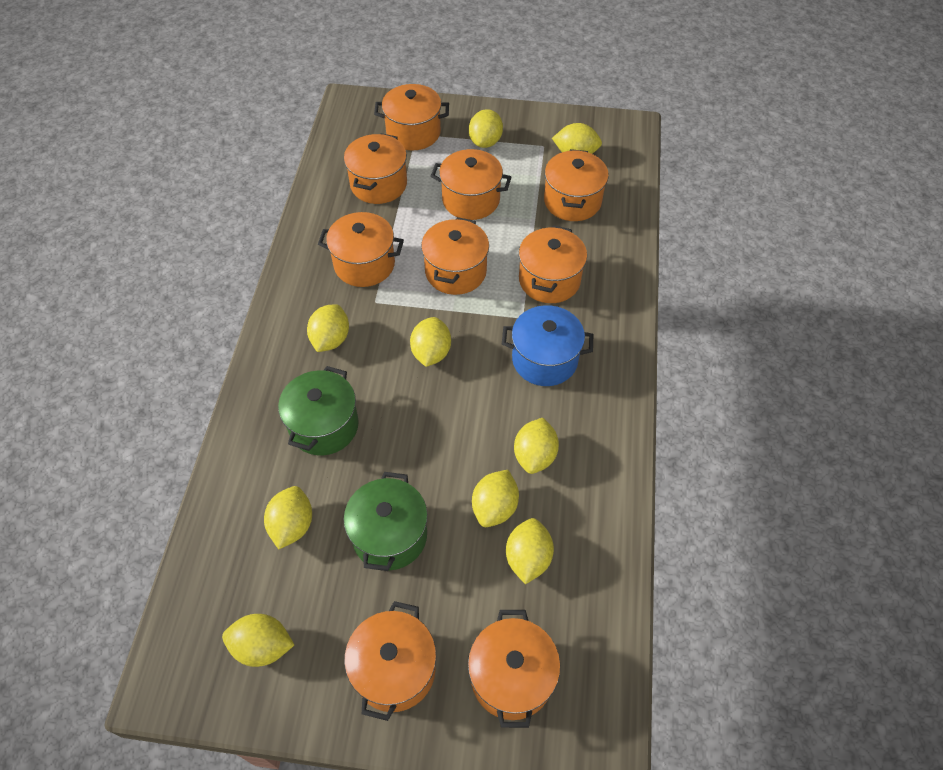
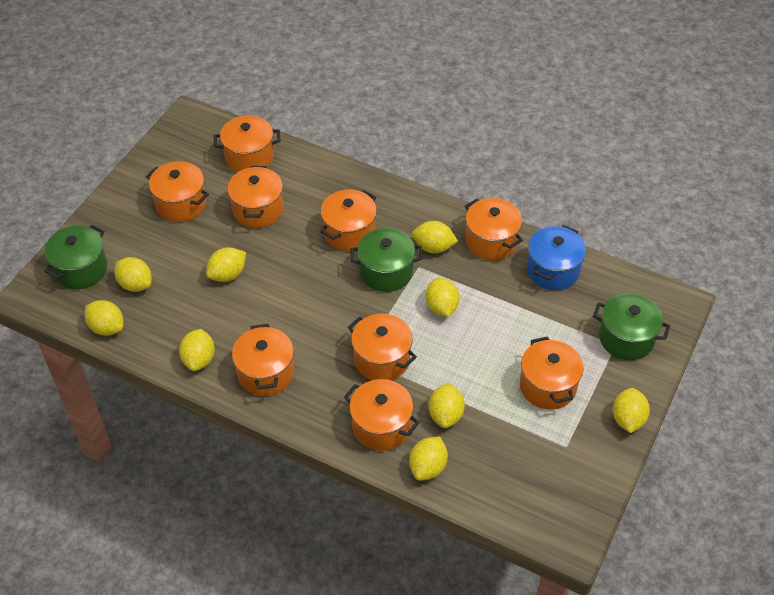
green pot: [278,366,359,455] [344,472,428,571] = 2 -> [44,225,107,289] [350,228,423,292] [593,293,671,360] = 3

